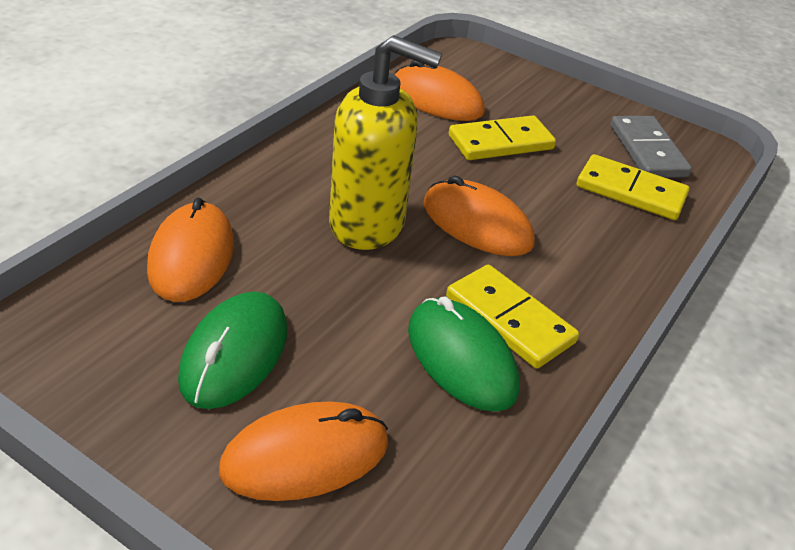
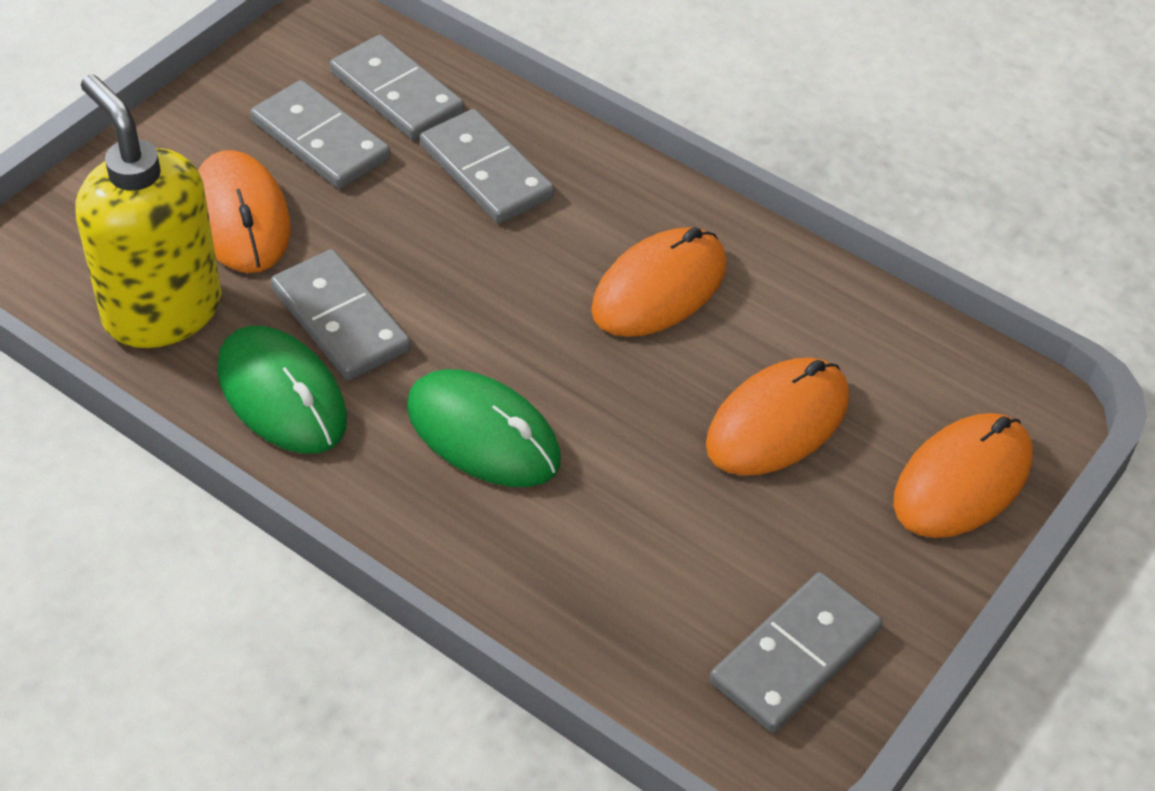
grey domino: [610,116,692,178] = 1 -> [250,80,391,189] [271,249,411,380] [330,35,464,140] [420,109,554,224] [710,572,882,733] = 5
yellow domino: [446,265,579,369] [449,115,556,160] [577,154,690,220] = 3 -> none = 0

